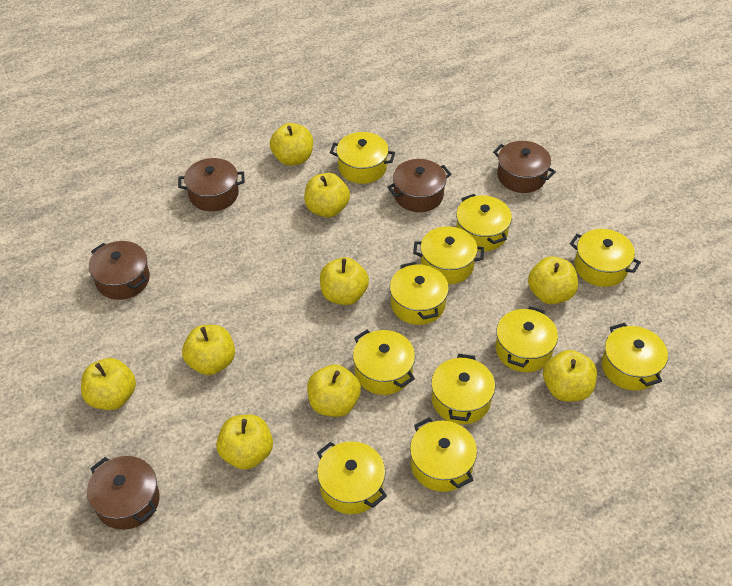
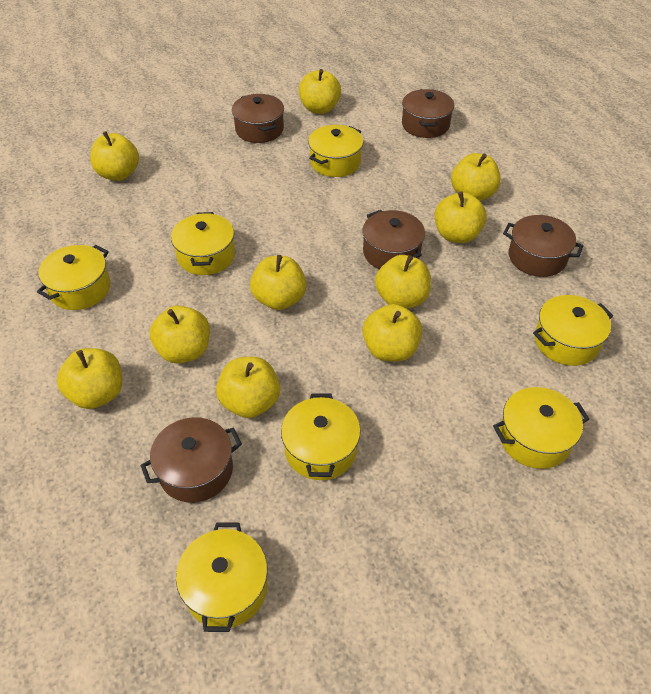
yellow apple: [81,358,136,410] [182,325,235,375] [216,415,273,470] [270,123,313,166] [304,173,350,218] [307,364,361,417] [320,257,369,305] [528,257,578,304] [543,350,597,402] = 9 -> [57,348,122,409] [90,131,139,181] [150,305,210,363] [216,357,280,418] [250,255,307,310] [299,69,341,114] [363,304,422,361] [375,255,431,309] [435,191,487,243] [451,153,501,201] = 10
yellow pot: [317,441,387,514] [330,132,395,184] [353,330,415,395] [390,262,449,325] [410,418,477,492] [413,226,484,284] [431,354,495,424] [456,194,512,251] [496,306,558,372] [570,229,641,287] [602,323,668,391] = 11 -> [37,245,110,310] [171,212,235,275] [176,522,268,632] [281,393,360,480] [308,125,363,177] [493,387,589,469] [533,295,613,366] = 7

